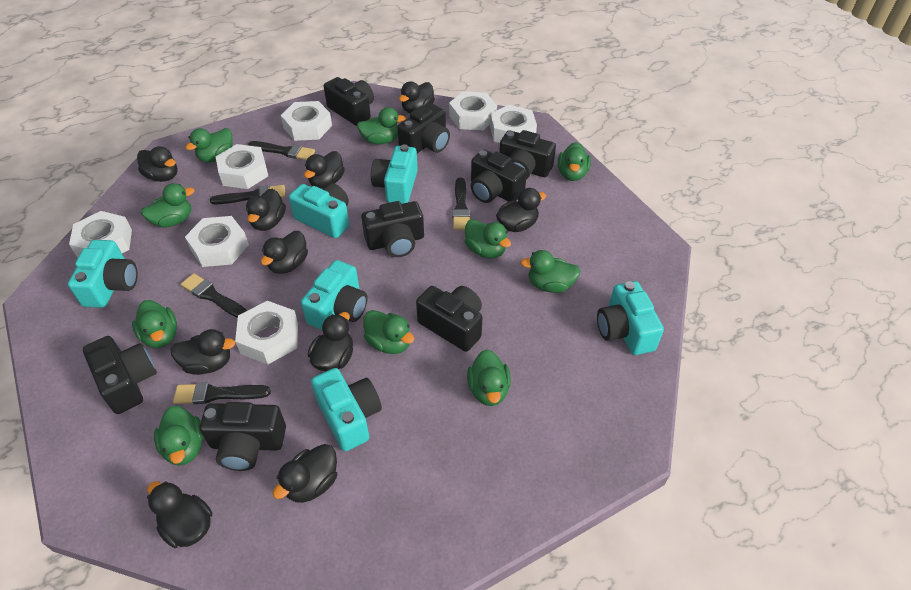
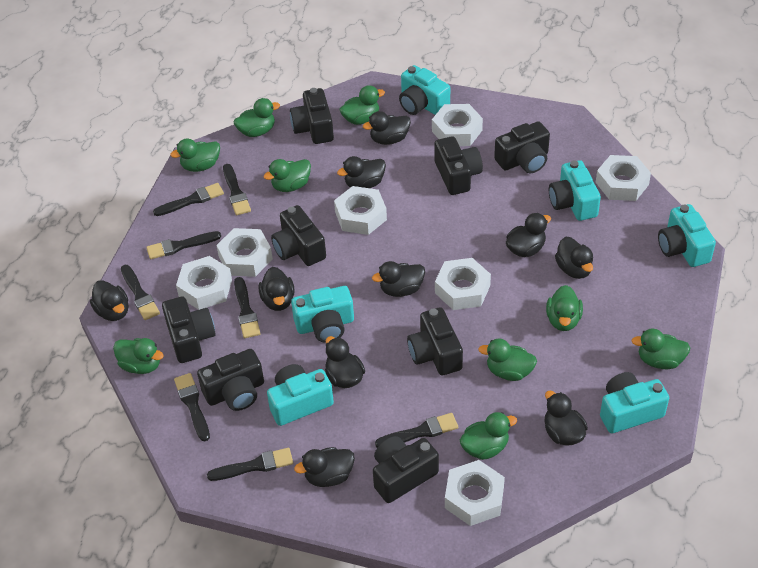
black brush: [173,382,271,404] [180,273,247,318] [210,185,285,204] [248,141,315,160] [452,177,470,230] = 5 -> [121,265,160,320] [146,231,221,259] [153,183,224,216] [174,373,210,442] [207,448,293,481] [223,164,251,215] [234,277,261,338] [375,413,458,448] = 8
green duck: [132,300,177,348] [141,183,195,228] [154,406,203,466] [185,128,233,162] [357,107,406,144] [363,310,414,354] [465,219,511,259] [467,349,511,406] [520,250,581,293] [558,142,591,181] = 10 -> [113,338,164,374] [170,139,220,172] [234,98,280,137] [263,159,311,192] [339,85,385,125] [460,412,517,460] [478,339,537,381] [546,285,583,331] [631,329,691,369] = 9

